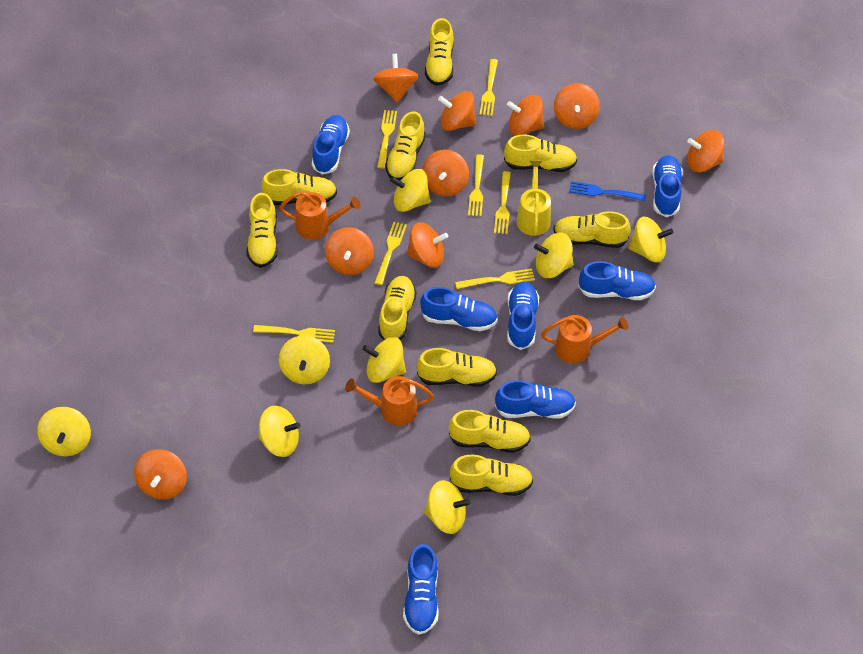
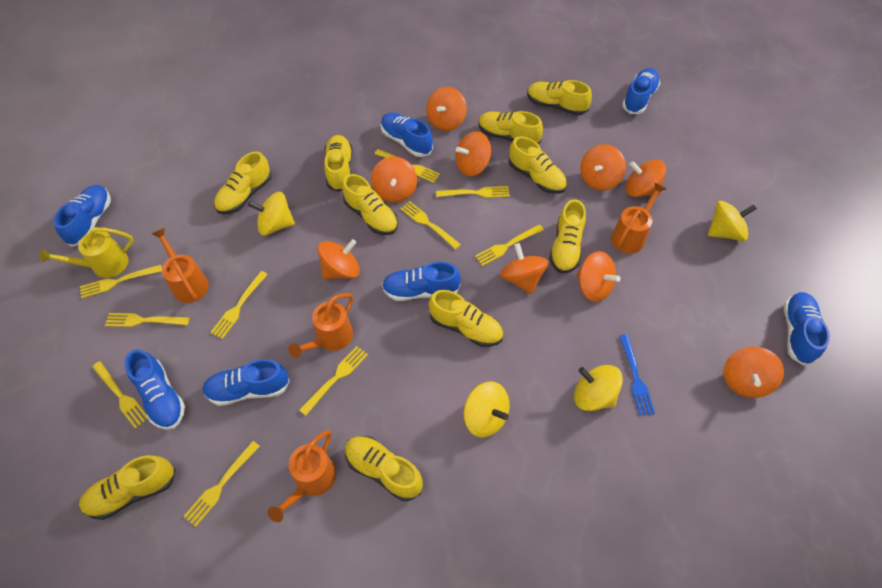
orange watering can: [279,191,361,239] [345,376,434,426] [541,315,628,364] = 3 -> [152,228,209,303] [268,430,336,522] [288,293,353,358] [611,183,666,254] = 4
yellow fork: [253,325,335,343] [374,222,407,285] [377,110,397,168] [455,269,535,289] [468,154,484,216] [479,59,498,116] [494,171,511,234] = 7 -> [80,265,162,298] [92,361,148,429] [105,313,190,327] [183,441,260,527] [210,271,268,339] [299,346,368,416] [374,149,440,183] [400,201,461,249] [436,186,510,198] [475,224,544,266] = 10
yellow spinning top: [37,407,91,456] [258,406,300,457] [279,335,330,384] [363,337,406,383] [390,169,431,212] [424,480,470,534] [534,233,573,278] [628,217,673,262] = 8 -> [248,192,295,236] [463,382,510,438] [574,365,623,411] [708,201,757,241] = 4

